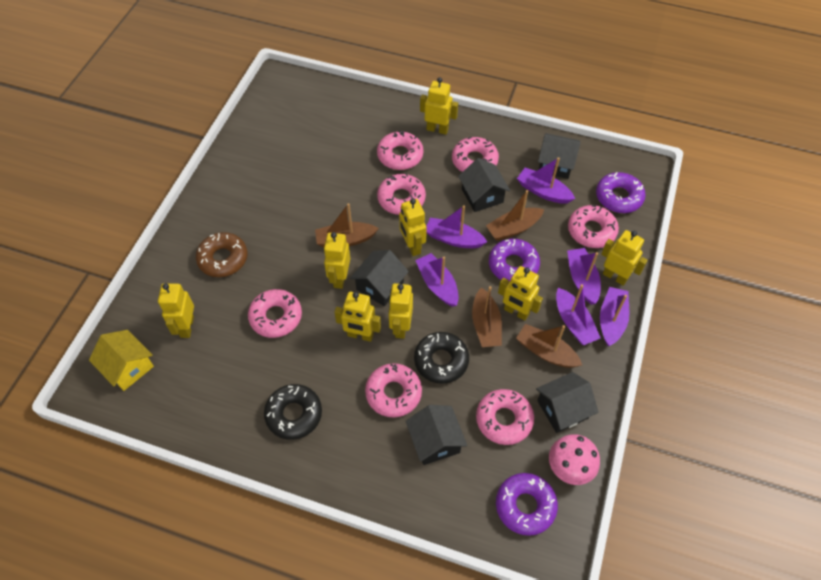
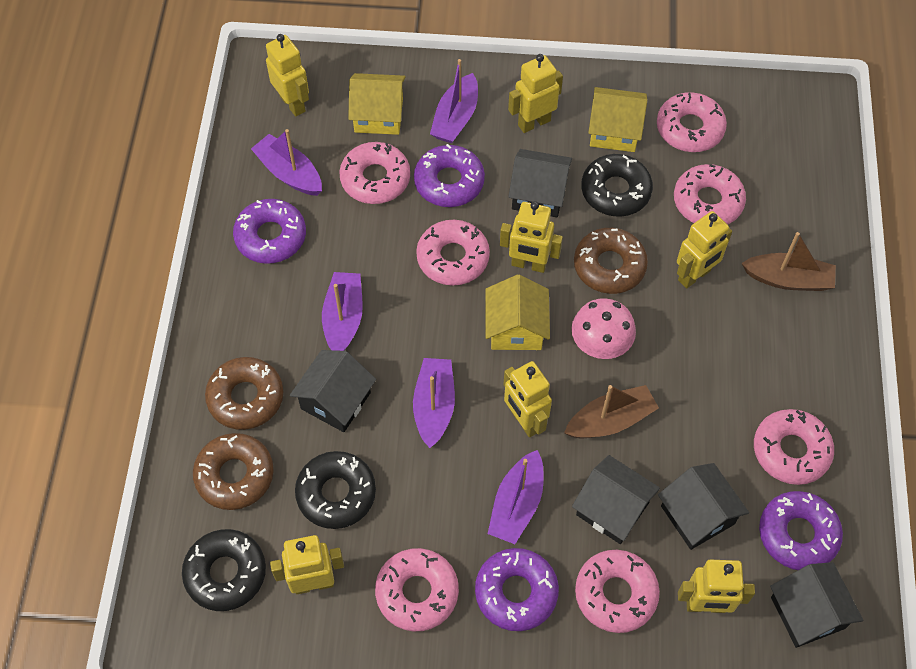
black donut: [264,384,322,440] [414,332,469,384] = 2 -> [182,529,266,611] [295,451,376,529] [581,154,653,217] = 3
brown boat: [315,203,379,247] [472,286,502,347] [486,190,544,241] [516,324,582,368] = 4 -> [564,385,659,438] [741,232,836,291] = 2
brown donut: [196,232,248,277] = 1 -> [193,433,274,510] [205,357,283,430] [574,228,648,294] = 3
purple boat: [415,253,459,307] [426,205,487,248] [517,157,575,204] [556,284,601,345] [567,248,601,305] [600,287,629,346] = 6 -> [251,129,322,196] [322,272,363,351] [413,358,455,448] [430,59,478,143] [488,450,544,544] = 5
purple donut: [489,239,540,282] [496,473,558,536] [596,172,646,213] = 3 -> [233,199,306,264] [414,144,485,207] [475,548,559,631] [759,491,843,570] = 4
yellow house: [89,330,154,391] = 1 -> [348,73,406,135] [485,275,550,350] [588,87,647,152] = 3
yellow robot: [158,283,194,338] [324,232,350,289] [334,292,381,342] [389,283,413,339] [399,199,427,256] [420,77,458,135] [498,266,543,321] [601,230,648,286] = 8 -> [266,34,309,117] [270,535,344,594] [500,201,563,273] [503,361,552,437] [508,54,563,133] [677,211,732,288] [678,559,755,613] = 7

